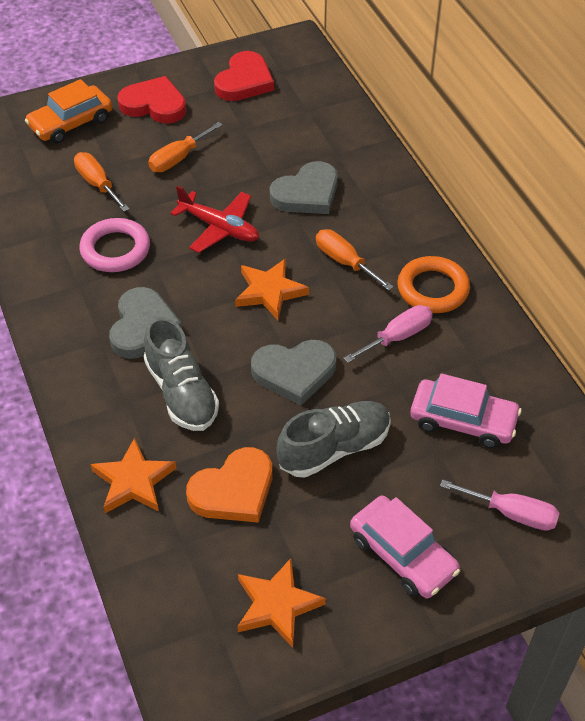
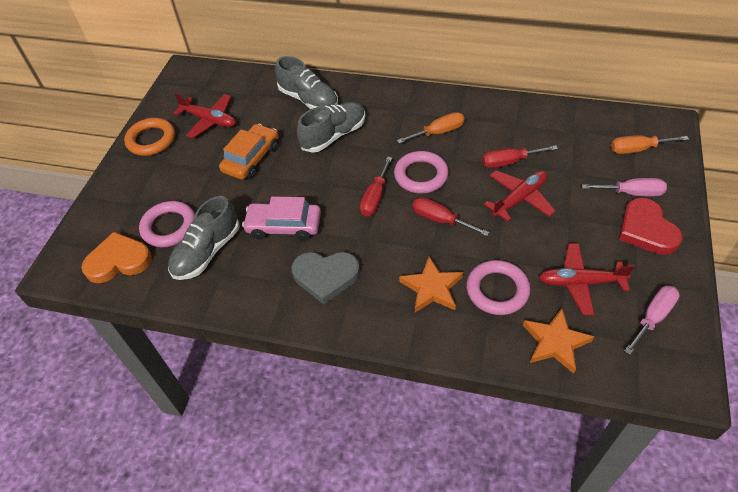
grey heart: [109,287,182,359] [251,340,336,405] [270,161,338,214] = 3 -> [291,252,360,305] = 1
grey shoe: [144,317,219,431] [277,401,391,478] = 2 -> [168,196,240,280] [275,56,338,109] [297,102,366,153] = 3
orange screwdriver: [74,152,129,212] [148,122,223,172] [316,229,394,291] = 3 -> [397,112,465,144] [611,135,689,154] = 2
orange star: [90,438,177,513] [235,258,309,320] [237,558,326,648] = 3 -> [399,257,463,313] [523,308,594,374] = 2
pink car: [350,496,460,598] [410,373,522,448] = 2 -> [242,197,321,241] = 1
pink ring: [79,218,150,272] = 1 -> [139,201,195,247] [394,151,449,194] [466,260,530,315] = 3
red heart: [117,76,186,123] [214,51,274,101] = 2 -> [619,198,683,255] = 1
red plane: [171,185,259,253] = 1 -> [173,93,236,138] [484,170,556,222] [539,243,635,315] = 3
red screwdriver: none = 0 -> [360,157,392,216] [412,197,490,236] [482,145,558,168] = 3

